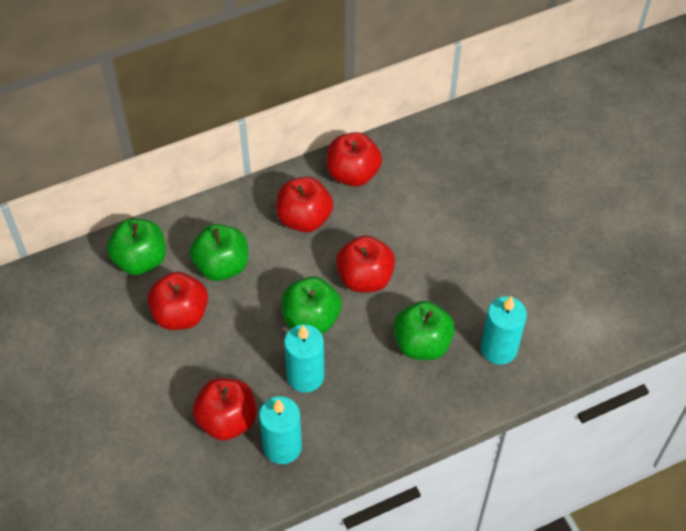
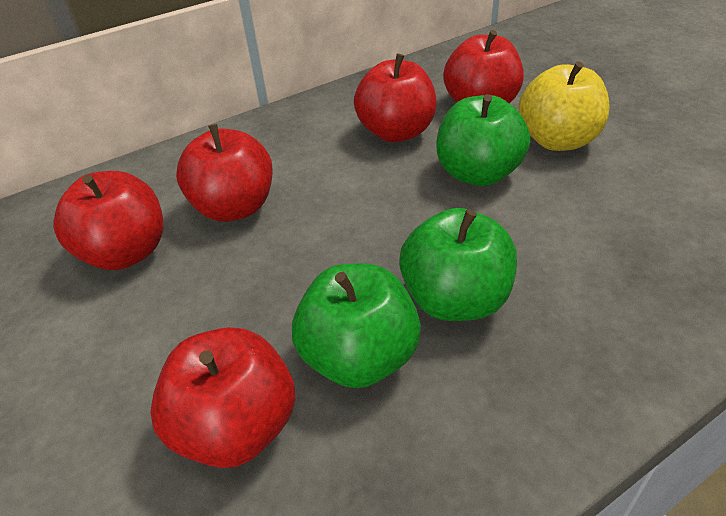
green apple: [107,219,166,275] [190,224,248,281] [282,276,342,334] [393,301,455,360] = 4 -> [292,263,421,388] [399,208,517,321] [436,94,530,186] = 3
turquoise candle: [259,396,302,464] [284,324,324,393] [481,296,527,365] = 3 -> none = 0
yellow apple: none = 0 -> [518,61,609,151] = 1

